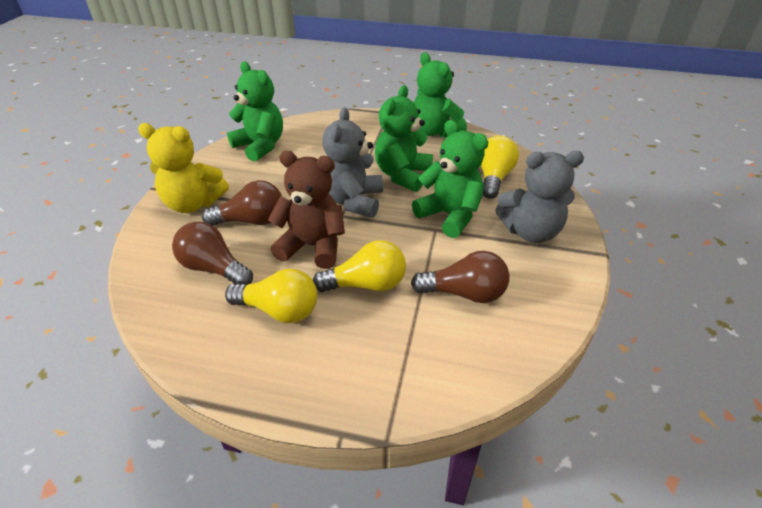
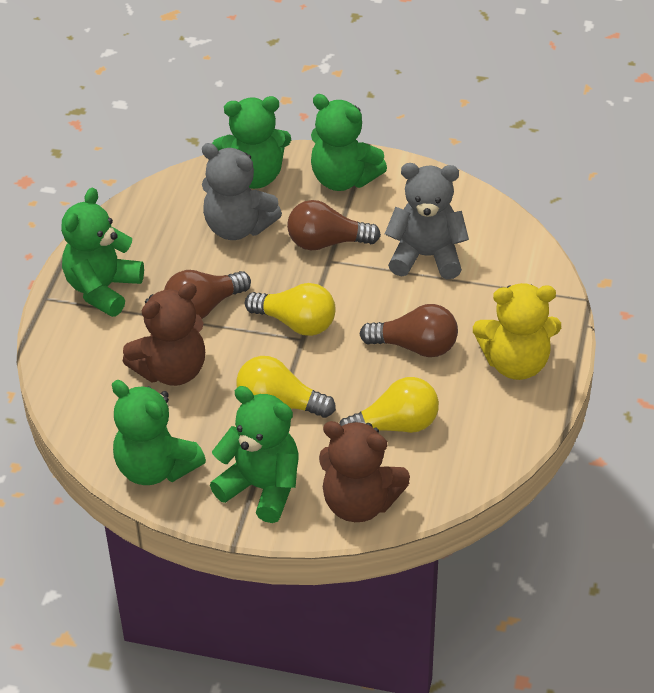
brown teddy bear: [268,151,345,269] = 1 -> [123,283,205,386] [319,421,410,522] = 2
green teddy bear: [227,61,283,162] [375,85,433,192] [412,120,488,238] [413,52,467,138] = 4 -> [61,188,144,317] [112,380,206,485] [210,386,299,523] [212,96,291,189] [311,94,387,191] = 5

